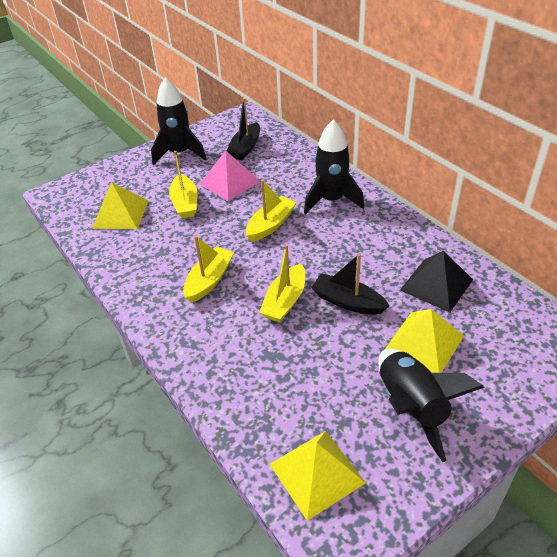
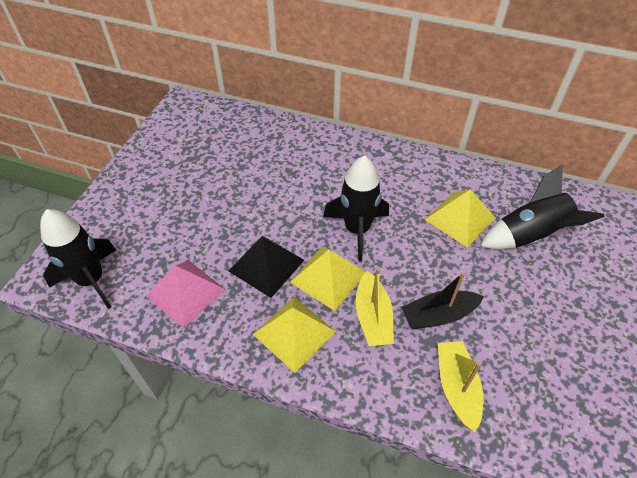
black boat: [226,98,260,160] [311,253,389,315] = 2 -> [401,272,484,329] = 1
yellow boat: [169,151,197,218] [183,236,234,303] [246,179,297,242] [259,244,305,322] = 4 -> [356,268,394,346] [438,341,483,432] = 2

